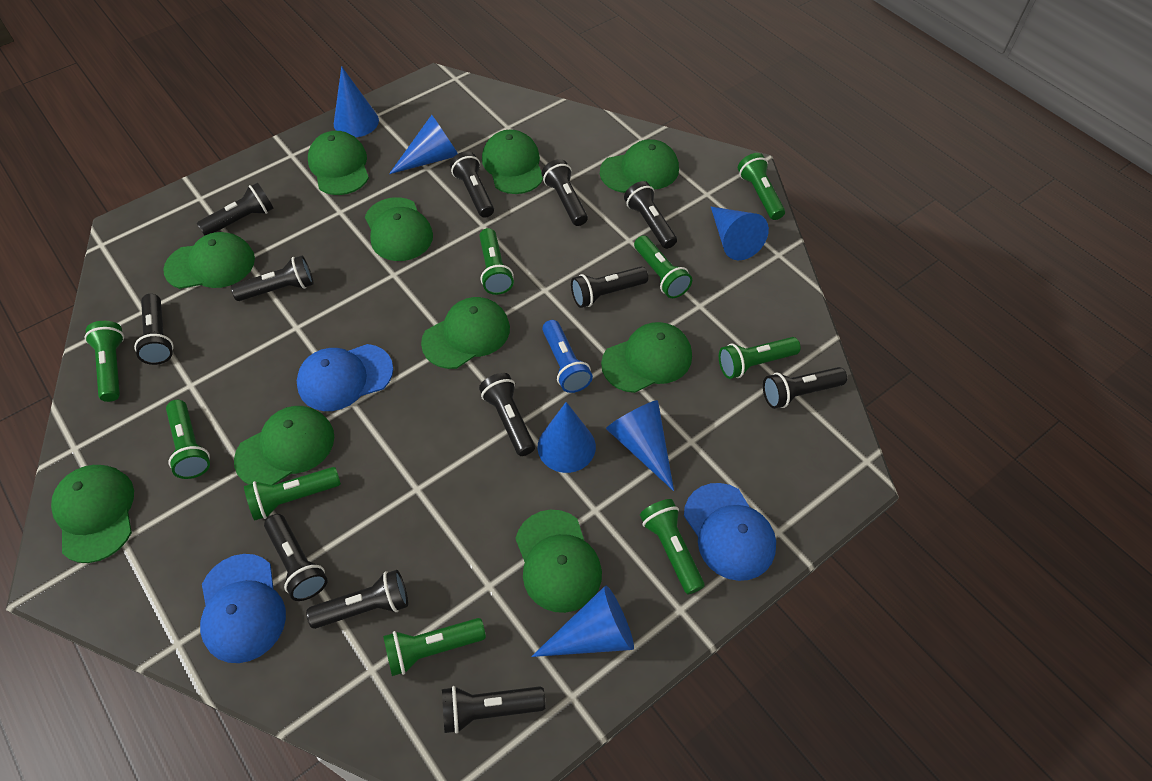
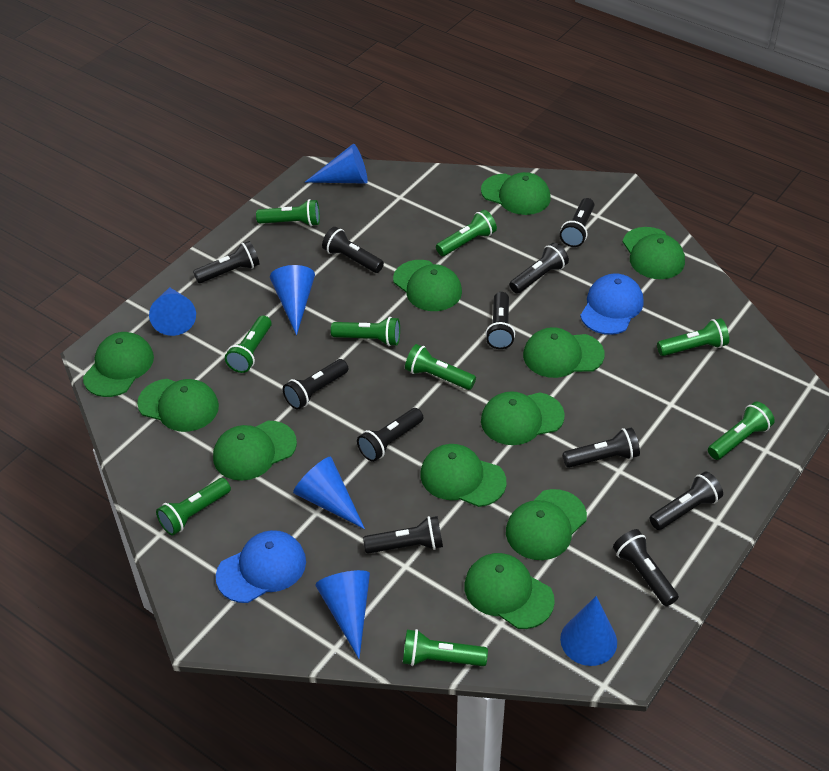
black flashlight: [134,294,174,365] [197,183,274,235] [231,256,314,301] [264,514,327,601] [306,570,408,629] [442,686,546,734] [450,151,494,218] [479,373,535,456] [542,159,588,226] [571,267,648,308] [624,181,677,249] [763,367,847,409] = 12 -> [193,241,260,283] [283,359,349,410] [322,227,384,273] [357,408,423,462] [363,516,443,554] [485,292,515,349] [509,243,569,294] [560,198,594,247] [563,428,640,468] [613,529,679,606] [649,471,723,530] = 11
blue cap: [200,554,286,663] [297,344,393,411] [684,483,776,581] = 3 -> [216,530,306,603] [580,273,644,335] = 2
blue flashlight: [542,320,593,393] = 1 -> none = 0
green cap: [51,465,134,563] [163,232,255,289] [234,406,334,485] [308,131,369,195] [365,197,433,261] [421,297,510,369] [482,130,543,194] [515,510,602,613] [600,139,679,193] [601,322,692,393] = 10 -> [83,332,154,397] [137,379,219,432] [213,421,297,481] [393,260,462,311] [420,444,506,507] [464,553,555,629] [481,172,551,215] [481,391,565,445] [506,489,587,560] [523,327,605,378] [623,227,685,279] = 11

